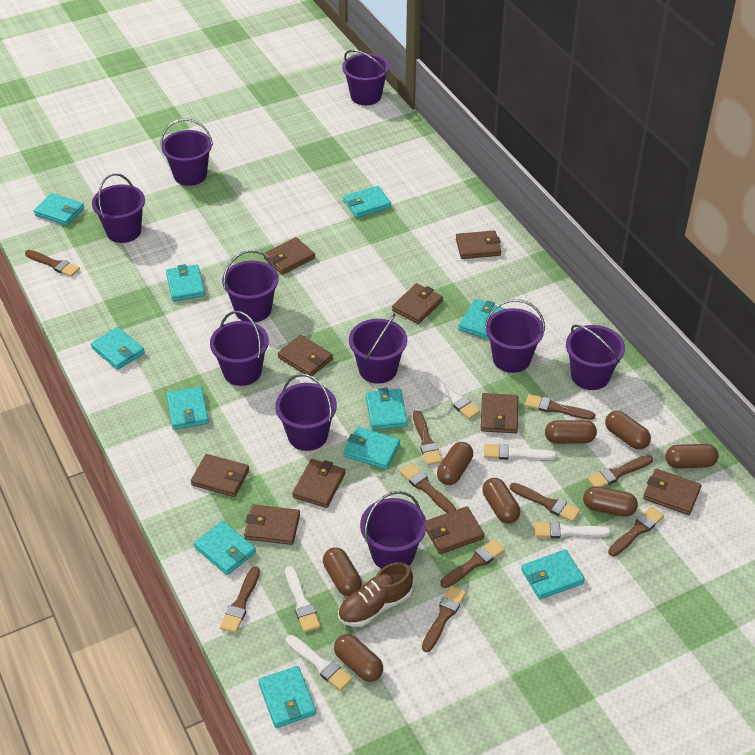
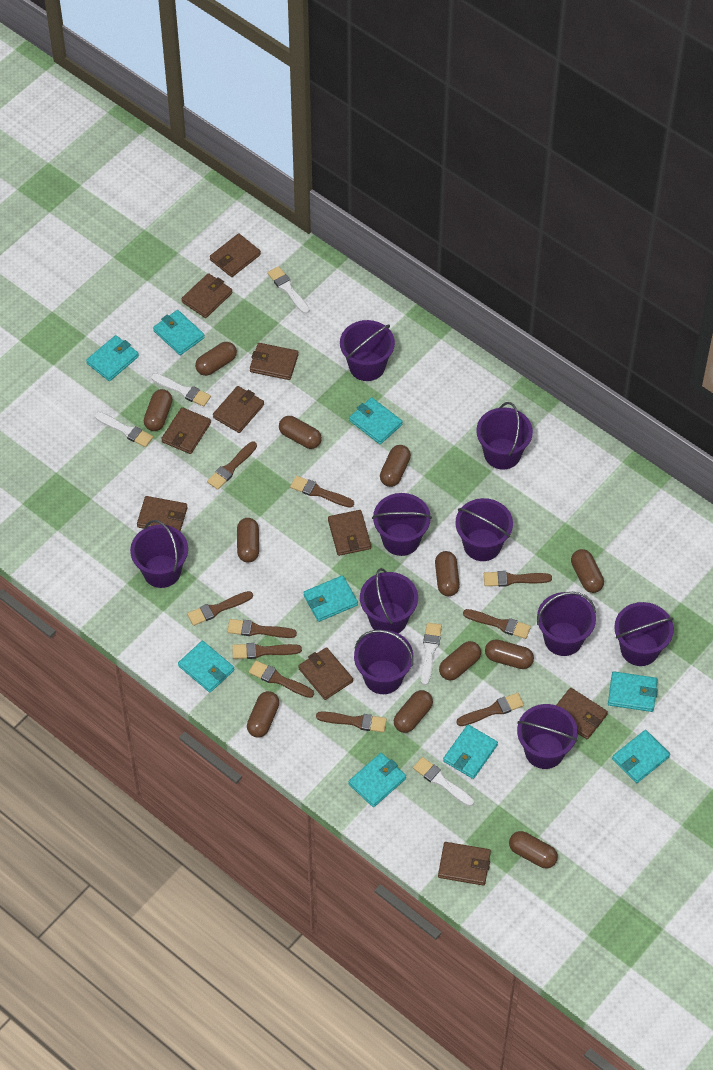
brown capsule: [323,548,362,596] [334,634,383,682] [437,442,473,485] [482,478,520,524] [545,420,597,444] [583,486,638,517] [605,411,651,450] [665,444,718,469] = 8 -> [144,389,173,431] [195,342,237,376] [237,518,259,563] [247,691,280,738] [279,416,322,449] [380,445,411,487] [394,690,433,733] [435,551,460,596] [439,641,481,680] [485,639,534,669] [509,831,558,868] [571,549,604,593] = 12
brown shoe: [338,562,413,627] = 1 -> none = 0
turquoise wallet: [34,193,84,226] [91,327,145,370] [166,264,205,301] [166,387,209,430] [194,521,256,575] [258,666,316,728] [343,186,391,218] [344,426,400,470] [366,388,408,430] [458,299,505,340] [521,549,585,600] = 11 -> [86,335,139,381] [153,310,205,355] [178,641,234,692] [303,575,358,622] [348,753,406,807] [349,397,403,444] [443,725,498,779] [608,671,658,712] [612,730,670,783] = 9

